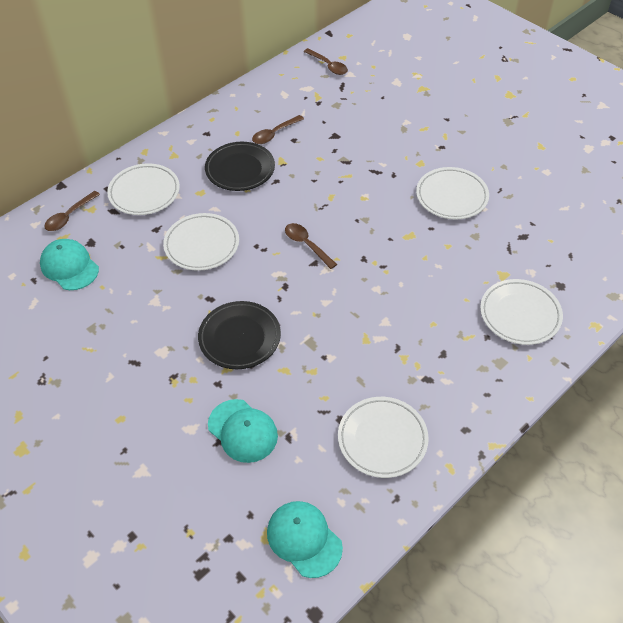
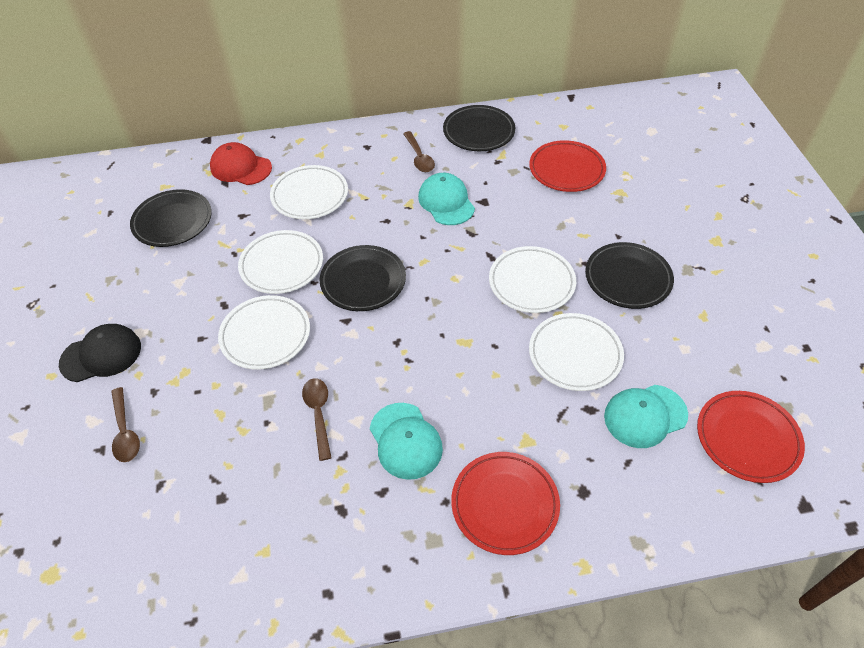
black cap: none = 0 -> [59,324,141,382] = 1
black plate: [198,301,281,369] [205,142,275,191] = 2 -> [130,189,212,247] [320,245,406,311] [443,105,515,151] [585,242,674,309] = 4
brown spoon: [44,191,100,231] [252,115,304,144] [285,223,337,269] [304,48,348,75] = 4 -> [111,387,140,462] [302,378,332,461] [403,131,435,172] = 3
red cap: none = 0 -> [210,142,272,185] = 1
red plate: none = 0 -> [451,452,560,555] [529,140,606,192] [697,391,805,483] = 3

